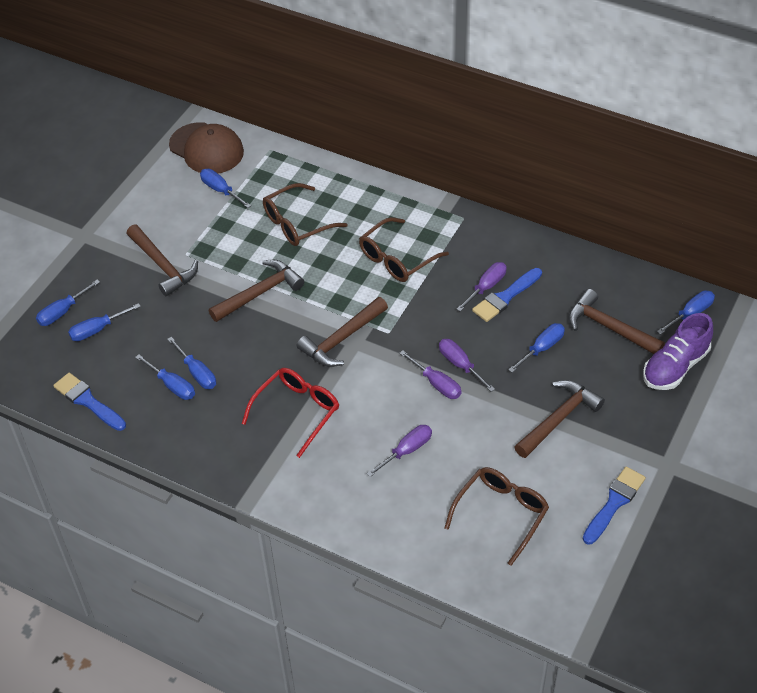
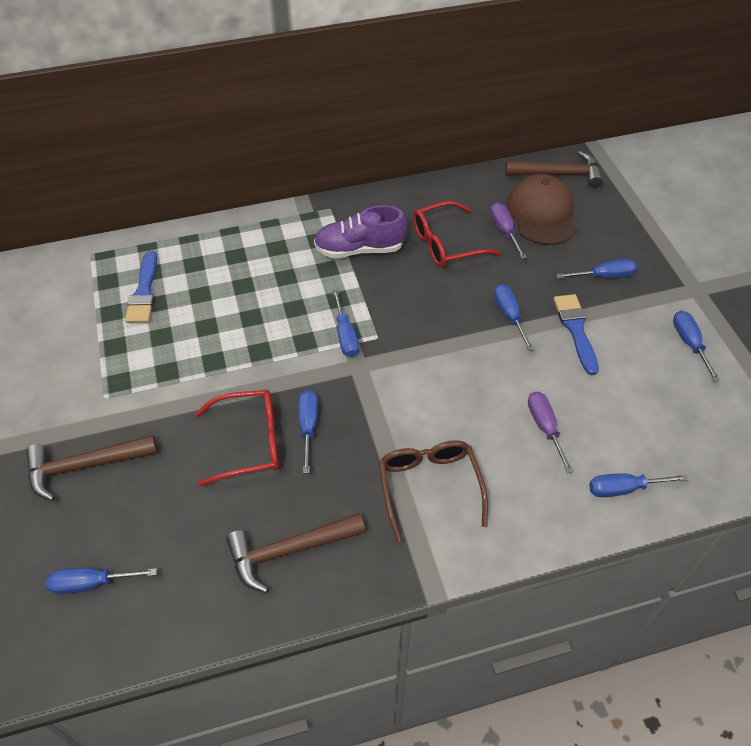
blue brush: [53,373,126,431] [472,268,542,322] [583,467,646,545] = 3 -> [125,251,157,323] [554,294,599,375] = 2
brown glasses: [263,183,348,246] [359,217,449,282] [444,467,549,566] = 3 -> [379,440,488,543] = 1
brown hammer: [126,224,198,296] [209,260,304,322] [297,297,388,367] [515,380,605,458] [568,289,665,354] = 5 -> [26,435,158,501] [226,513,365,593] [505,151,603,188] = 3
purple screwdriver: [366,425,432,477] [399,350,462,399] [439,339,495,392] [456,262,507,312] = 4 -> [490,202,527,259] [528,391,573,473] = 2
red glasses: [242,368,339,458] = 1 -> [195,390,279,486] [413,201,501,267] = 2

